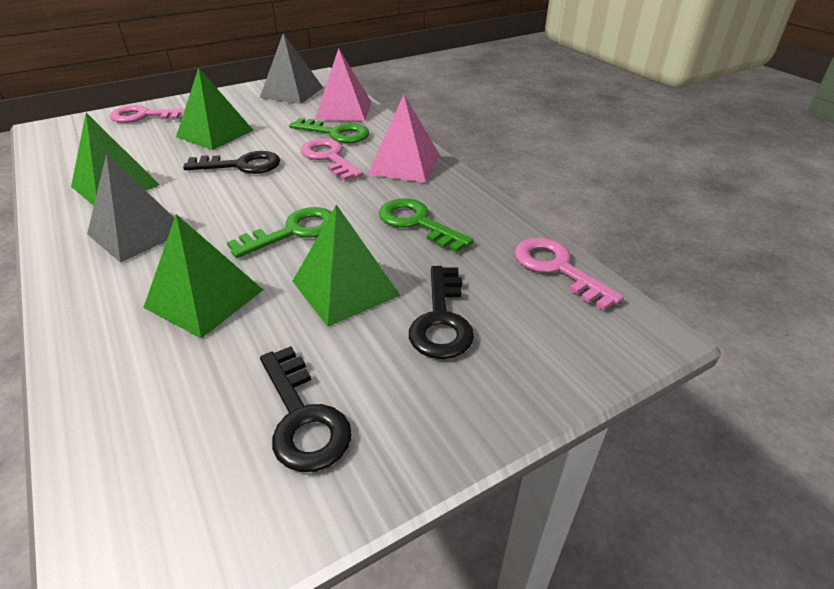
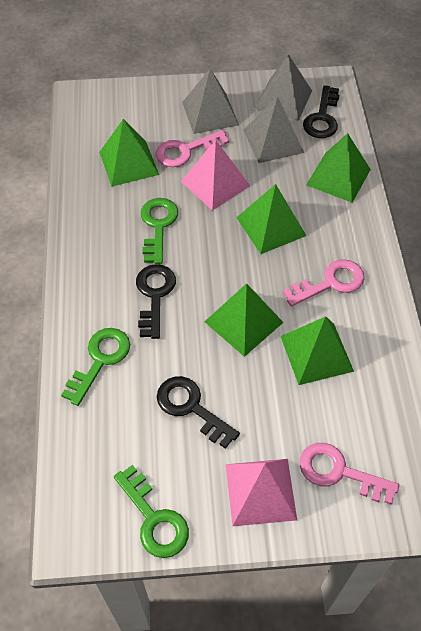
green pyramid: [71,113,160,206] [143,214,263,339] [176,67,254,150] [293,204,401,327] = 4 -> [99,119,159,187] [204,283,284,357] [236,184,306,254] [280,316,354,385] [306,133,371,203] = 5
grey pyramid: [87,154,174,263] [260,33,323,104] = 2 -> [182,68,239,134] [243,96,304,163] [255,54,312,121] = 3

